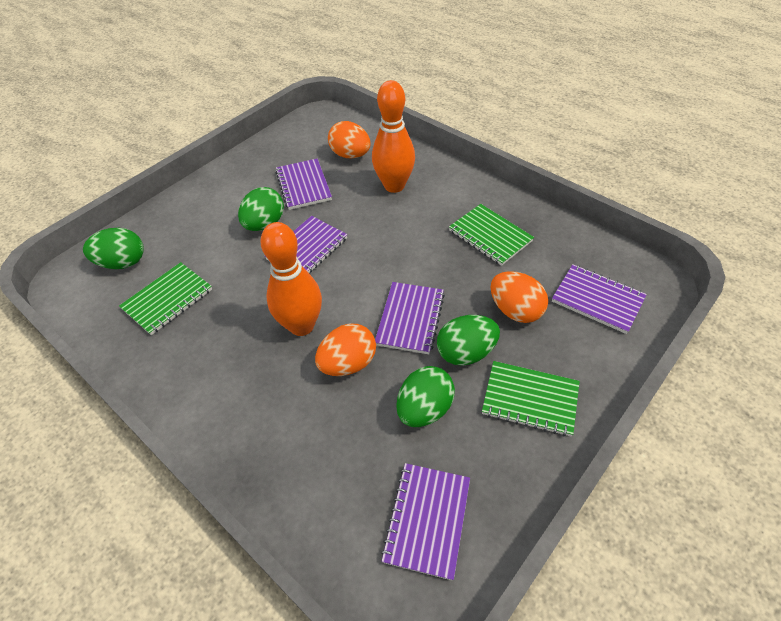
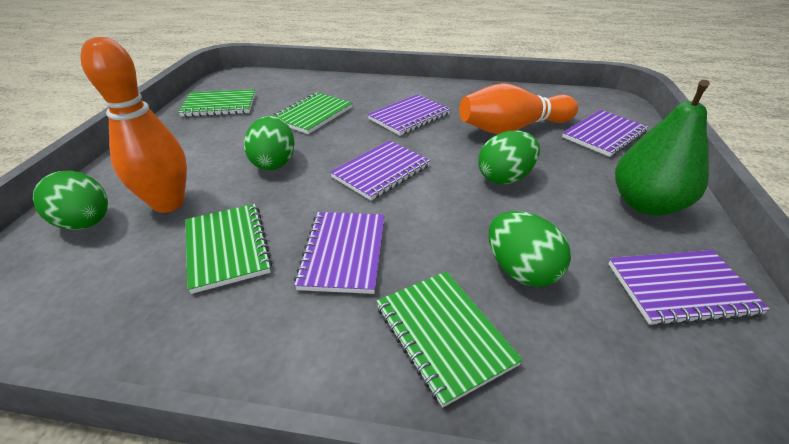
green notebook: [119,262,212,335] [449,204,534,266] [482,361,580,436] = 3 -> [178,89,255,117] [185,204,272,294] [274,93,352,134] [376,271,523,407] = 4
green pear: none = 0 -> [615,80,710,216] = 1
orange egg: [315,323,376,376] [328,121,371,159] [491,271,548,323] = 3 -> none = 0

